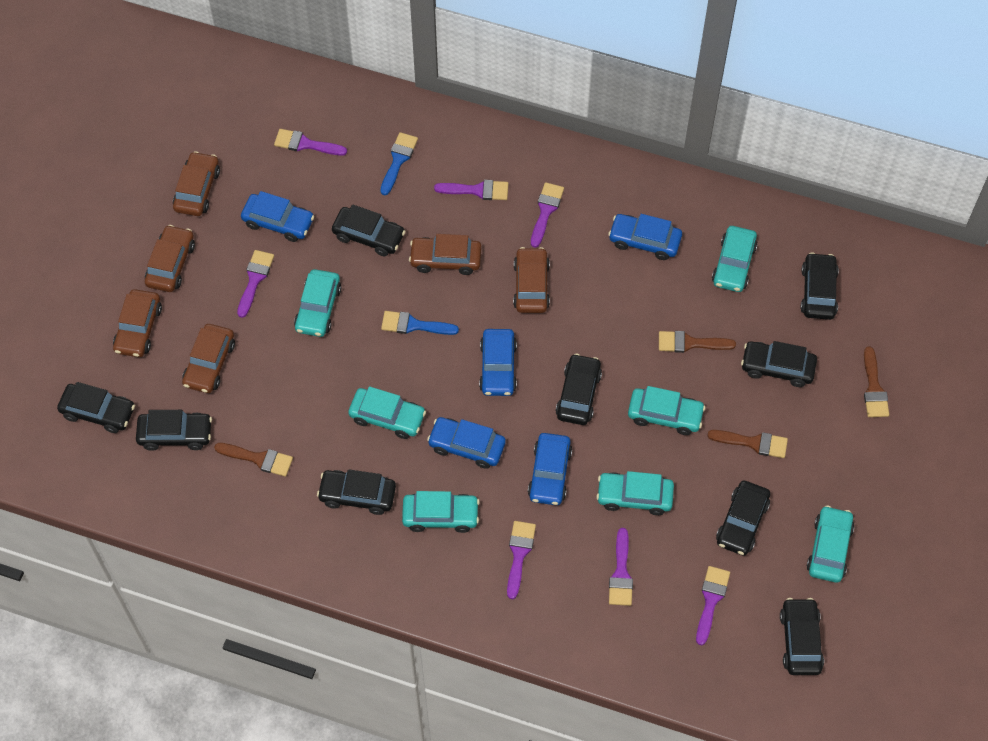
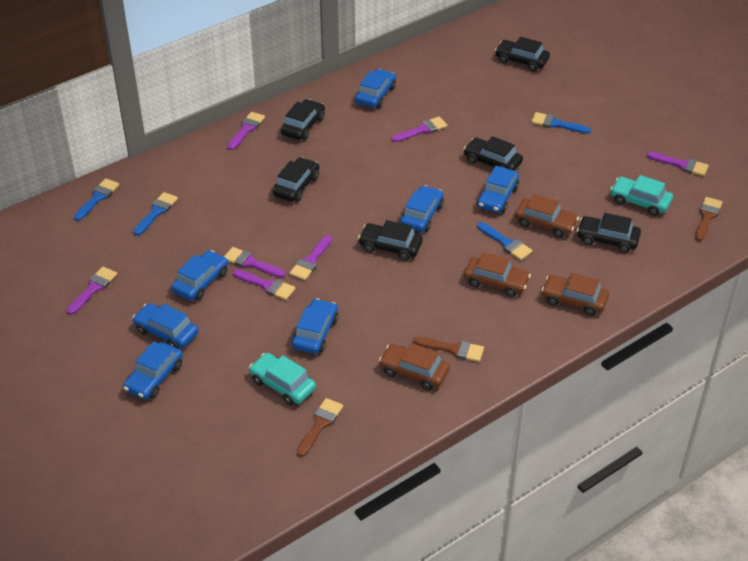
black car: [57,382,135,433] [136,410,212,451] [317,469,396,515] [332,204,405,256] [555,353,602,425] [716,480,770,556] [741,341,817,387] [780,598,824,675] [800,252,839,320] = 9 -> [272,157,319,202] [281,99,325,140] [358,220,423,261] [464,136,523,171] [495,37,550,71] [577,213,641,253] = 6
blue brush: [380,132,418,195] [381,311,459,335] = 2 -> [74,178,119,221] [133,192,178,236] [477,222,533,260] [531,112,591,134] = 4
blue car: [241,191,314,242] [427,417,506,469] [479,329,517,396] [528,433,572,505] [608,214,682,260] = 5 -> [123,341,183,399] [132,303,198,348] [171,250,228,300] [292,298,339,354] [355,69,396,108] [400,185,444,232] [477,166,519,213] = 7
brown brush: [214,443,293,477] [659,331,736,353] [707,430,788,458] [864,347,889,417] = 4 -> [296,398,343,457] [413,336,484,362] [695,197,722,241] = 3
brown car: [113,289,162,357] [145,225,195,292] [173,151,220,216] [182,324,235,393] [409,234,481,275] [513,247,550,313] = 6 -> [379,343,450,390] [464,252,531,297] [515,194,579,238] [541,273,609,316] = 4
turquoise car: [294,269,341,337] [348,386,426,439] [402,491,479,533] [596,471,674,515] [628,386,705,435] [712,226,758,292] [807,505,854,583] = 7 -> [249,353,316,405] [610,175,673,216] = 2

